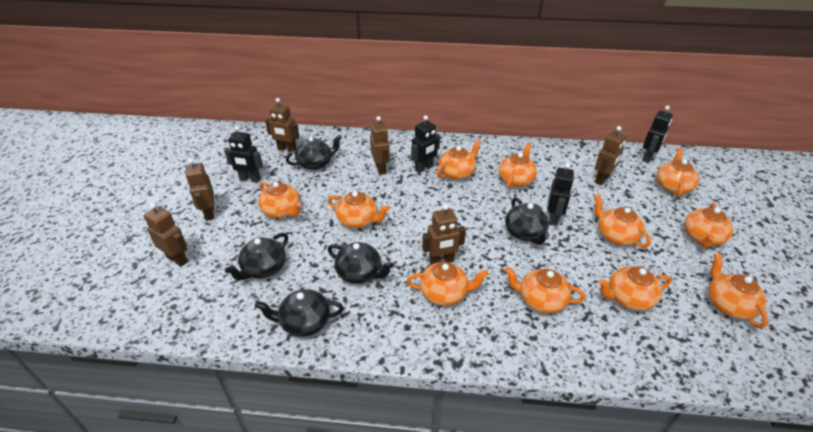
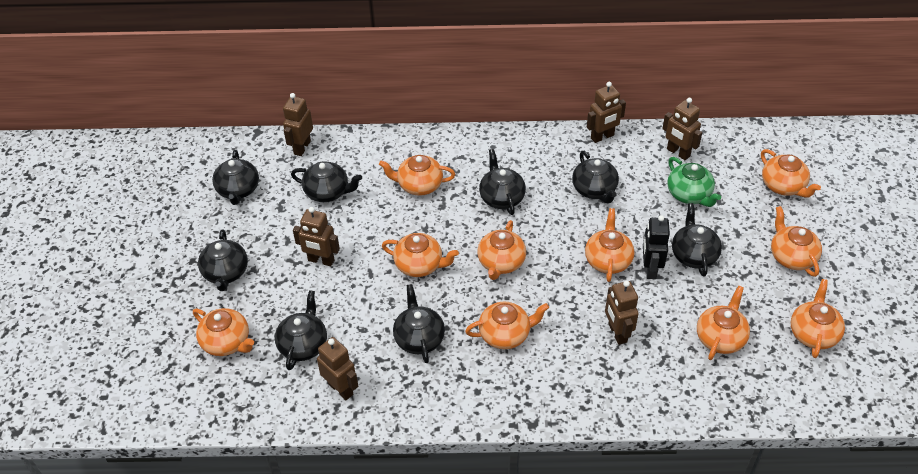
black robot: [224,126,263,183] [411,115,440,173] [547,163,574,226] [642,106,673,163] = 4 -> [643,215,670,279] = 1
black teapot: [225,233,288,280] [255,289,344,337] [286,134,342,170] [328,242,394,284] [505,197,550,245] = 5 -> [198,229,248,291] [212,150,259,205] [275,290,327,370] [291,161,362,202] [393,284,445,363] [479,149,526,215] [572,151,619,204] [672,203,722,276] = 8
green teapot: none = 0 -> [667,157,721,207] = 1
orange teapot: [258,182,301,218] [328,191,390,228] [407,262,489,306] [436,140,481,180] [499,142,537,189] [504,267,586,314] [594,194,651,248] [598,266,671,311] [656,148,699,197] [684,203,733,248] [708,253,768,328] = 11 -> [193,308,254,356] [379,155,455,196] [382,233,459,277] [465,302,549,349] [477,220,526,280] [585,208,635,282] [697,286,750,360] [761,149,821,198] [771,206,822,277] [791,279,845,358] = 10

